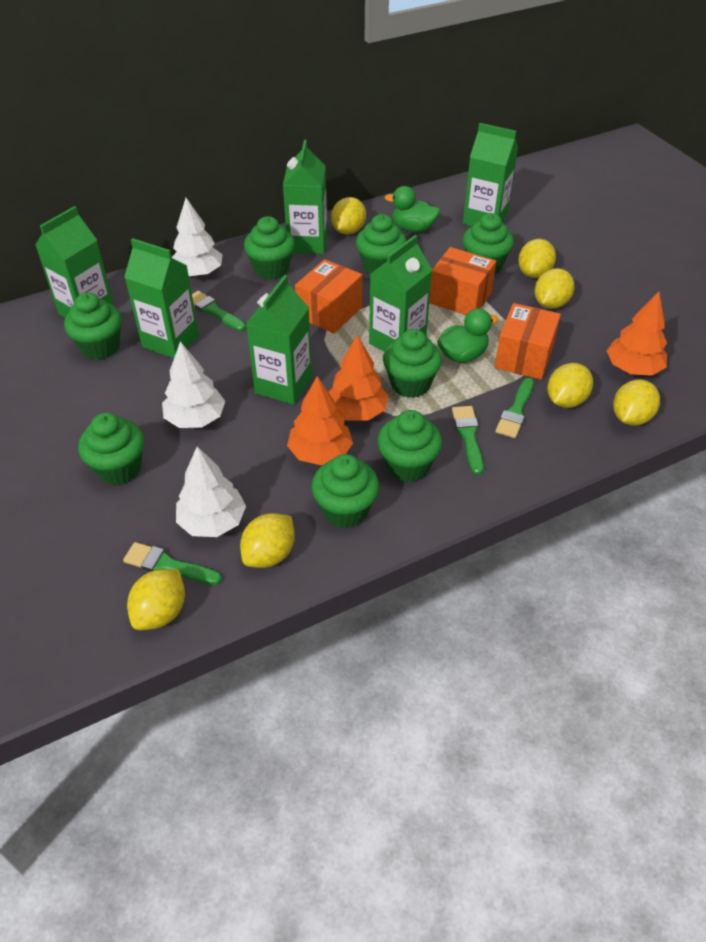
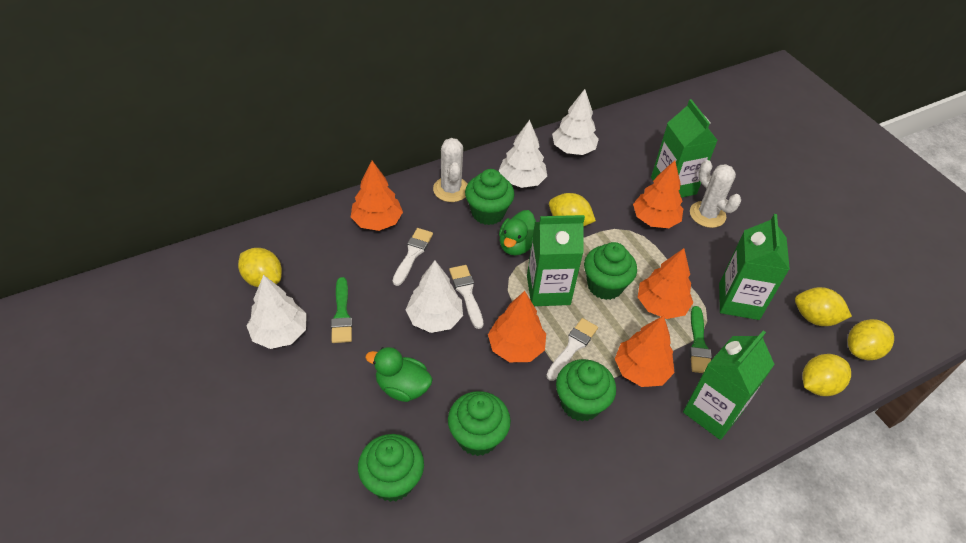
green brush: [123,542,222,585] [192,291,246,331] [452,406,484,475] [495,378,534,438] = 4 -> [331,277,352,343] [689,306,712,373] = 2
green carton: [35,206,114,318] [124,238,199,358] [246,275,312,405] [283,140,327,254] [369,235,432,352] [463,123,518,226] = 6 -> [527,215,585,306] [651,99,718,198] [683,330,775,440] [719,214,790,320] = 4
green cupcake: [64,293,122,360] [78,413,144,485] [244,216,295,280] [311,454,379,528] [356,214,406,275] [377,410,442,482] [383,329,442,398] [463,213,514,275] = 8 -> [358,434,424,502] [448,391,511,456] [465,169,514,225] [556,359,616,422] [584,242,637,300] = 5
orange box: [295,259,362,333] [429,247,496,315] [494,303,561,380] = 3 -> none = 0
orange tree: [287,376,353,465] [329,334,388,421] [607,292,667,376] = 3 -> [351,161,403,231] [488,291,546,362] [615,315,674,387] [633,160,683,228] [638,248,693,319] = 5
white brush: none = 0 -> [393,228,433,286] [449,265,483,329] [546,318,598,381] = 3
white cactus: none = 0 -> [433,138,467,202] [690,160,741,228] = 2
white tree: [162,342,225,428] [172,198,223,277] [176,446,246,537] = 3 -> [247,275,307,349] [406,260,463,333] [499,120,547,188] [552,89,599,155] = 4
yellow lemon: [127,569,185,630] [240,513,295,568] [331,197,366,235] [518,239,556,278] [535,268,575,309] [547,363,593,408] [613,379,660,426] = 7 -> [238,248,282,287] [549,193,596,227] [795,287,852,326] [802,354,851,396] [847,319,894,360] = 5

